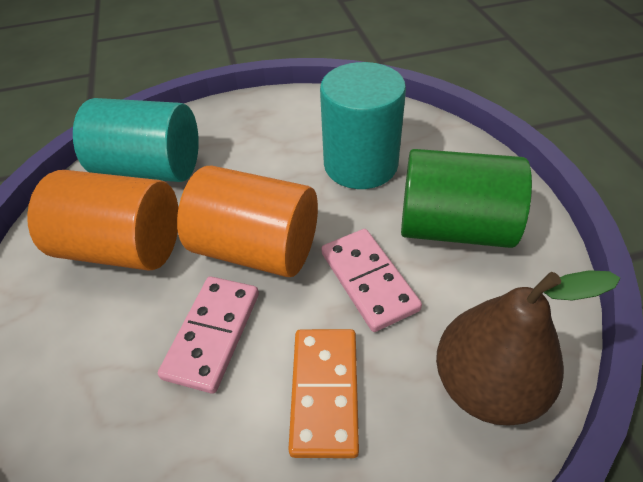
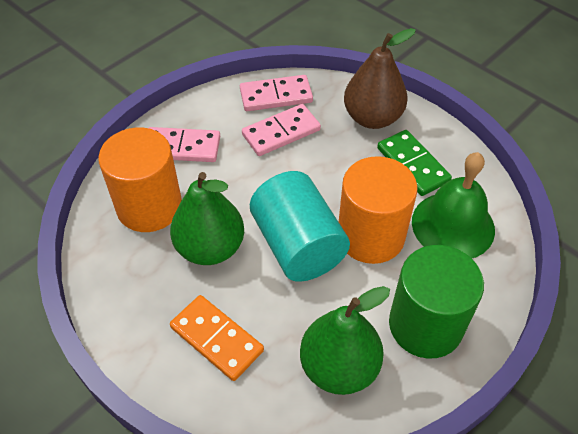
green bell: none = 0 -> [412,152,495,258] = 1
green domino: none = 0 -> [377,130,452,196] = 1
green pear: none = 0 -> [170,172,244,265] [300,286,390,395] = 2
pink domino: [158,276,259,394] [321,229,422,332] = 2 -> [149,127,220,162] [240,75,313,111] [242,104,321,156] = 3
turquoise cylinder: [73,98,199,182] [320,62,406,189] = 2 -> [250,171,350,282] = 1

